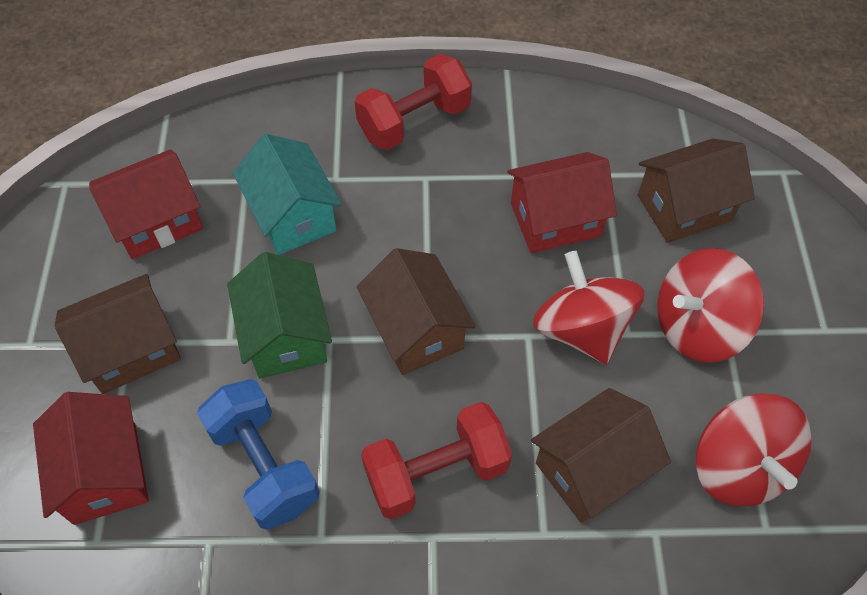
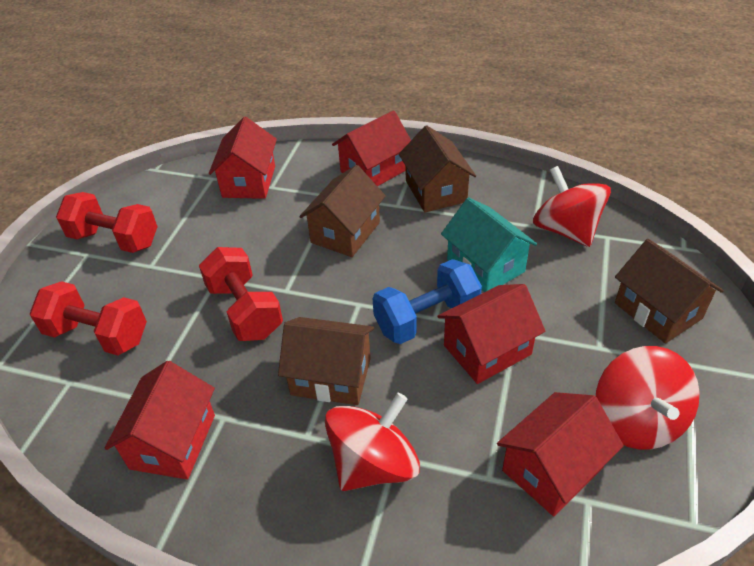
green house: [227,252,332,379] = 1 -> none = 0
red dumbbell: [355,54,472,150] [361,402,512,519] = 2 -> [30,281,147,355] [56,192,158,253] [199,247,283,341] = 3
red house: [33,392,149,525] [89,149,203,260] [507,152,617,253] = 3 -> [104,361,215,479] [209,117,277,199] [332,111,411,186] [437,284,545,384] [497,392,624,516] = 5

